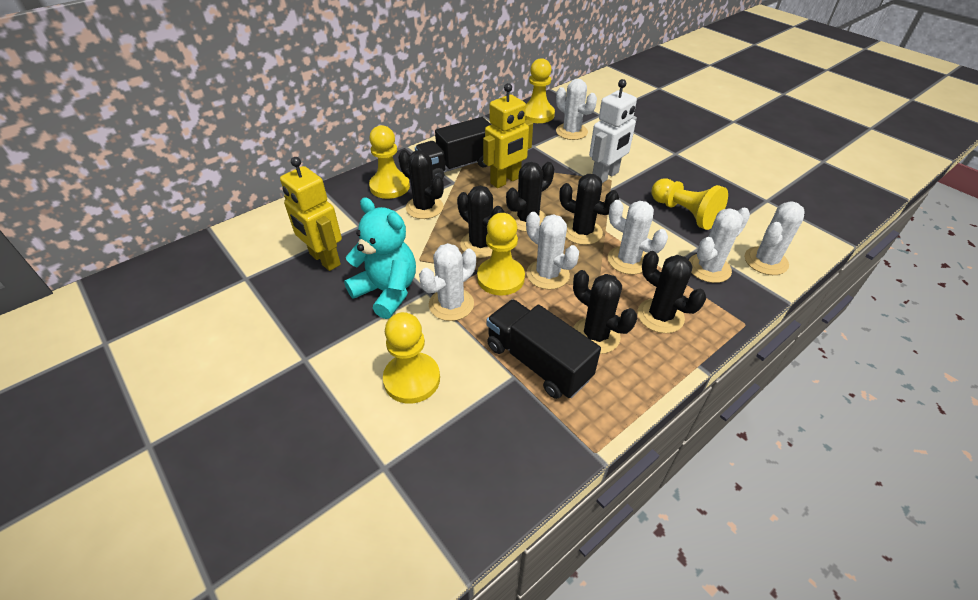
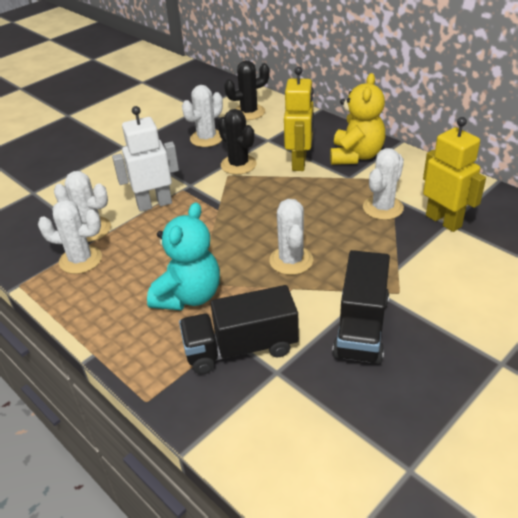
black cactus: [398,150,444,219] [457,186,505,258] [506,162,554,232] [559,174,619,245] [573,270,637,354] [637,251,706,333] = 6 -> [218,109,257,175] [224,60,270,120] = 2
white cactus: [419,243,476,321] [526,212,579,290] [556,79,597,140] [608,200,668,275] [689,208,750,283] [745,201,805,275] = 6 -> [38,200,102,274] [54,171,111,242] [182,85,223,147] [269,199,313,275] [363,148,404,220] = 5
yellow pawn: [369,125,410,199] [383,312,440,404] [477,213,525,296] [525,58,555,123] [651,179,728,230] = 5 -> none = 0
yellow teddy bear: none = 0 -> [330,73,386,165] = 1

